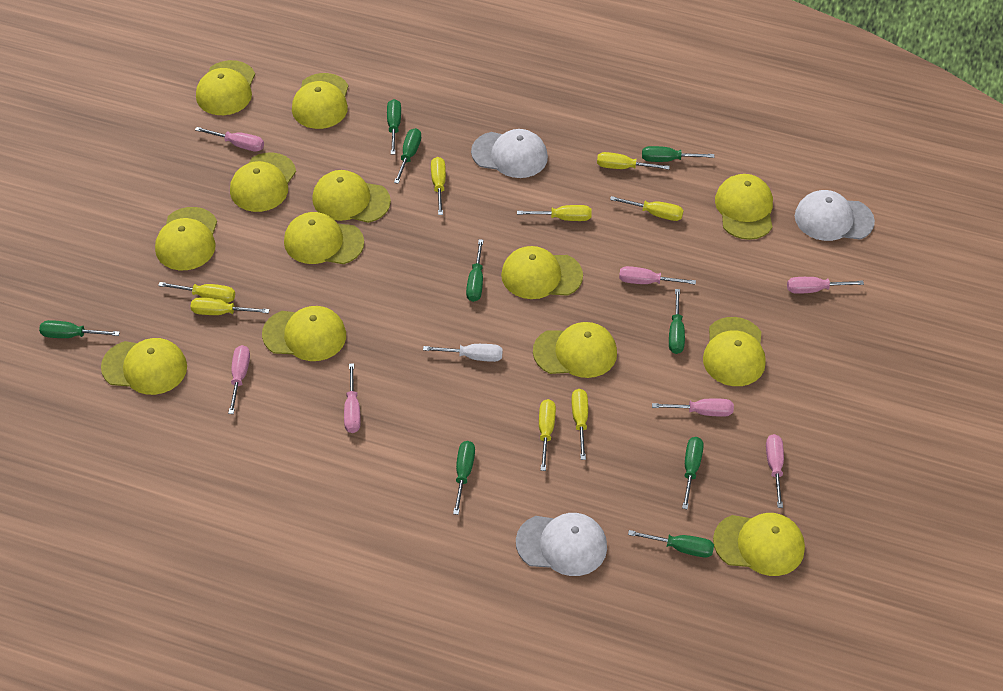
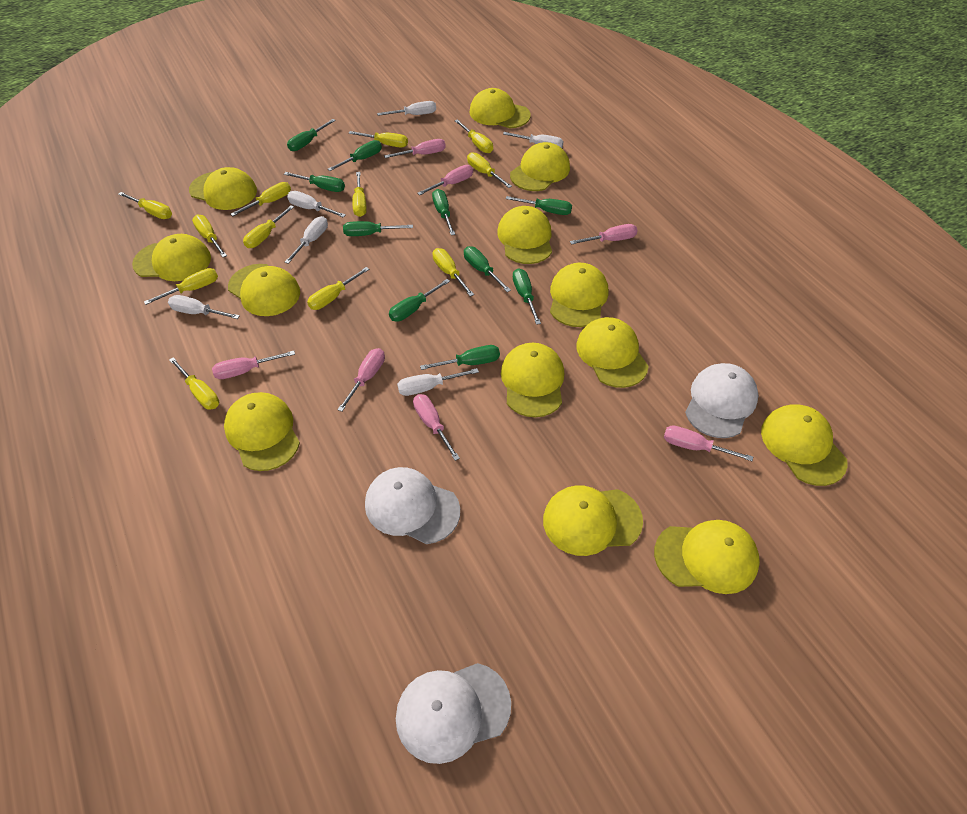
green screwdriver: [39,320,120,338] [387,99,401,155] [394,128,421,184] [453,441,475,515] [466,239,484,302] [628,530,714,557] [642,146,715,162] [669,289,685,354] [682,437,704,510] = 9 -> [284,172,345,192] [287,119,336,151] [328,140,382,171] [343,221,413,236] [389,279,450,322] [420,345,500,370] [432,189,455,235] [464,246,511,292] [506,196,572,215] [513,268,541,325] = 10
white screwdriver: [423,344,503,362] = 1 -> [168,295,240,319] [285,216,328,264] [287,191,346,218] [377,101,436,116] [397,368,479,396] [503,132,564,148] = 6
yellow screwdriver: [158,282,235,303] [191,297,270,315] [431,157,446,215] [517,205,592,221] [539,399,556,471] [571,389,588,460] [597,152,670,170] [610,196,684,221] = 8 -> [118,192,172,219] [144,268,218,305] [169,357,219,409] [192,215,227,257] [231,182,291,216] [243,205,294,248] [307,267,369,310] [349,131,408,148] [353,172,367,217] [432,248,474,296] [455,119,493,153] [467,152,512,188] = 12

